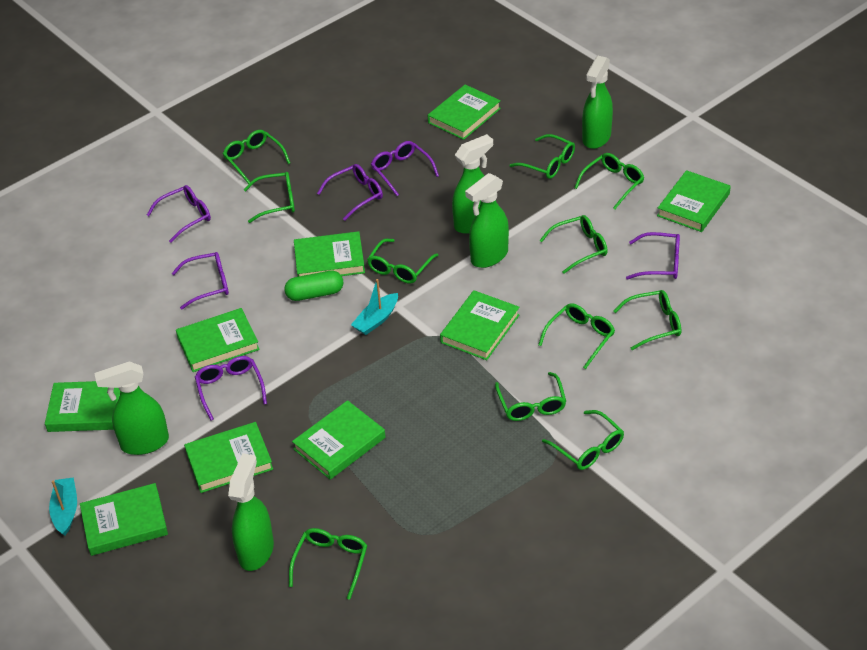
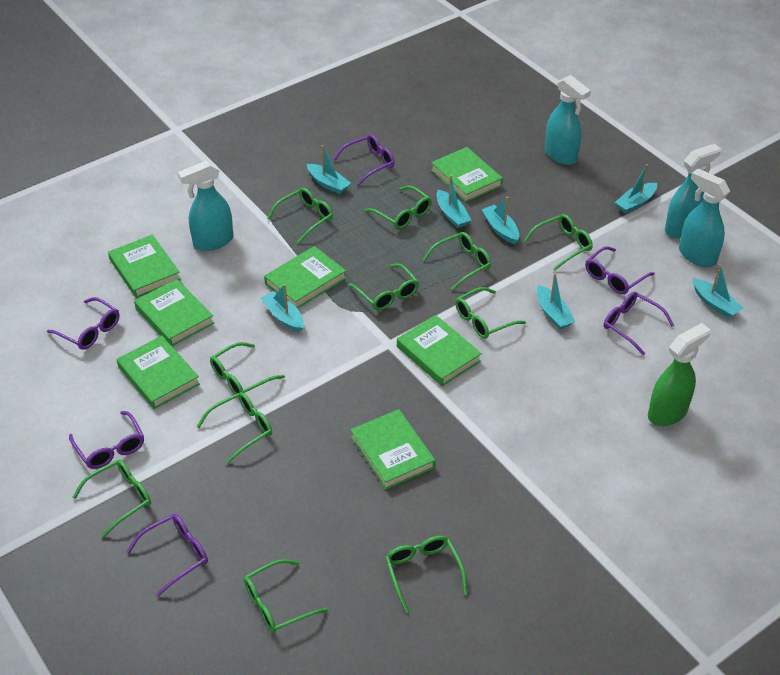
green book: [45,381,120,432] [80,483,168,556] [176,308,260,372] [184,422,273,493] [292,400,386,480] [294,231,365,277] [428,85,501,140] [440,290,520,360] [657,170,731,232] = 9 -> [108,235,181,298] [117,336,200,409] [134,279,214,346] [264,246,346,309] [350,409,435,490] [397,315,482,386] [431,147,503,202] = 7
green capsule: [284,271,343,301] = 1 -> none = 0
green spray bottle: [94,361,169,455] [228,453,274,571] [452,134,493,234] [465,173,509,268] [582,56,613,149] = 5 -> [648,323,711,426] = 1
turquoise boat: [49,477,77,535] [351,279,398,335] = 2 -> [261,284,304,332] [307,145,351,194] [437,175,471,228] [481,197,519,245] [537,273,575,329] [615,164,657,214] [693,264,744,318] = 7
turquoise spray bottle: none = 0 -> [178,160,233,251] [545,75,591,165] [665,143,721,238] [679,169,730,267] = 4

